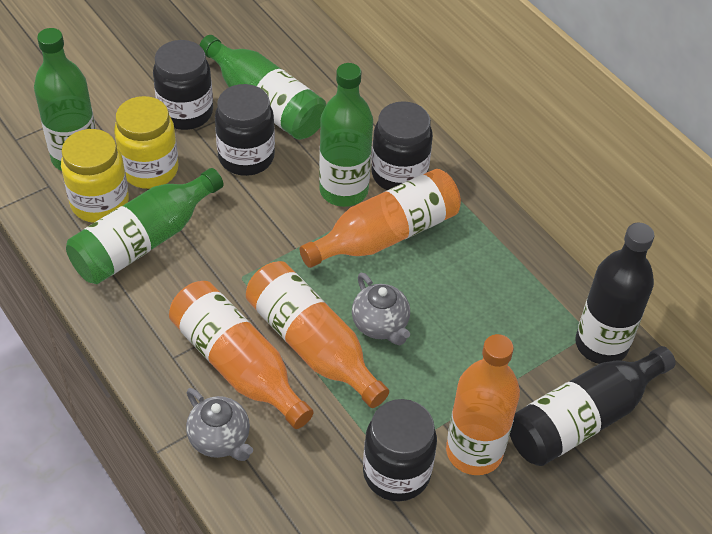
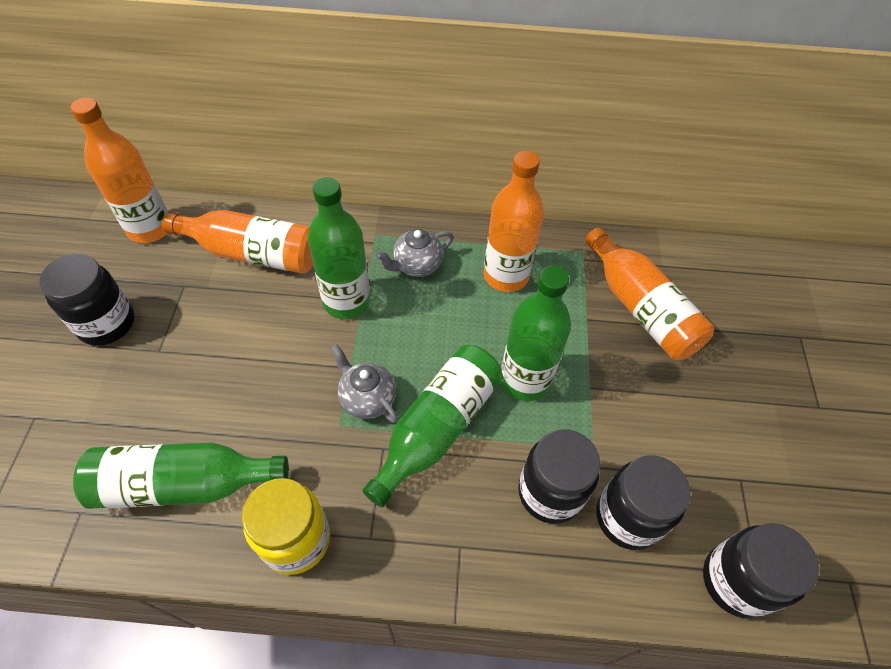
black bottle: [510,346,676,466] [575,223,655,364] = 2 -> none = 0
yellow jar: [61,129,129,223] [114,96,179,189] = 2 -> [242,478,330,575] = 1

